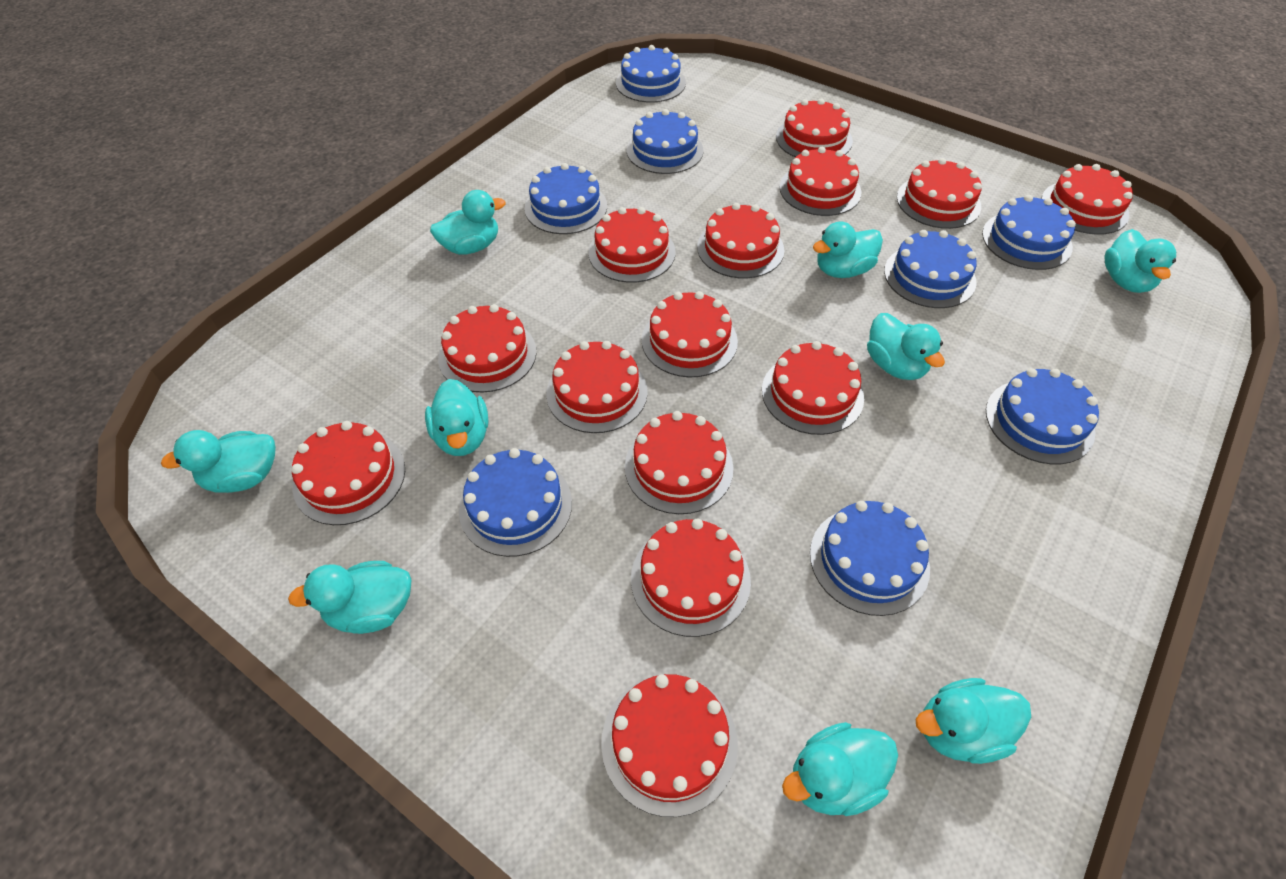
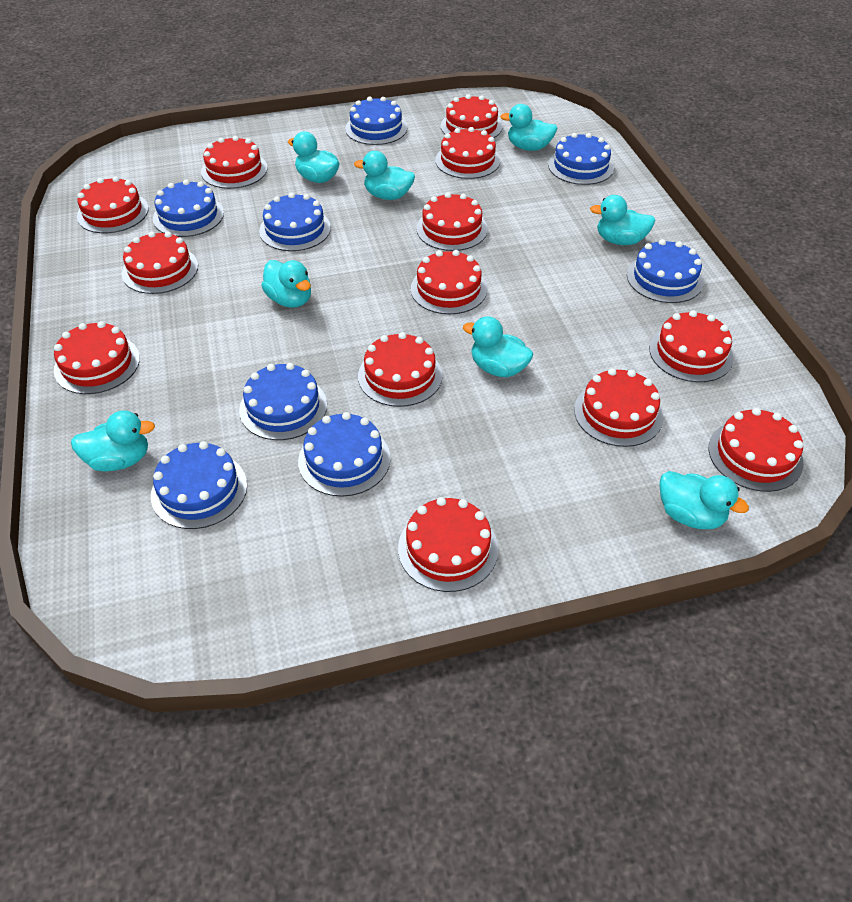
red cake: [291,421,405,525] [438,304,536,393] [546,341,648,433] [588,207,676,283] [601,674,738,817] [625,411,734,514] [631,519,751,637] [642,291,738,378] [697,203,784,278] [762,341,864,435] [776,98,853,157] [779,147,861,216] [897,158,982,229] [1041,164,1133,235] = 14 -> [54,321,140,394] [77,176,149,233] [122,232,198,294] [201,136,268,189] [358,332,442,407] [398,497,498,592] [411,250,487,314] [416,192,488,251] [435,127,500,179] [441,94,502,138] [574,368,663,447] [649,310,734,382] [708,408,803,492] = 13
turquoise duck: [161,430,276,493] [288,561,411,634] [425,379,488,456] [430,190,506,255] [782,722,898,816] [813,222,883,278] [867,313,945,380] [916,678,1031,764] [1104,229,1176,293] = 9 -> [71,411,155,471] [261,260,311,308] [288,132,340,183] [354,151,415,200] [463,316,533,377] [500,104,558,151] [590,195,655,245] [659,471,749,529] = 8

